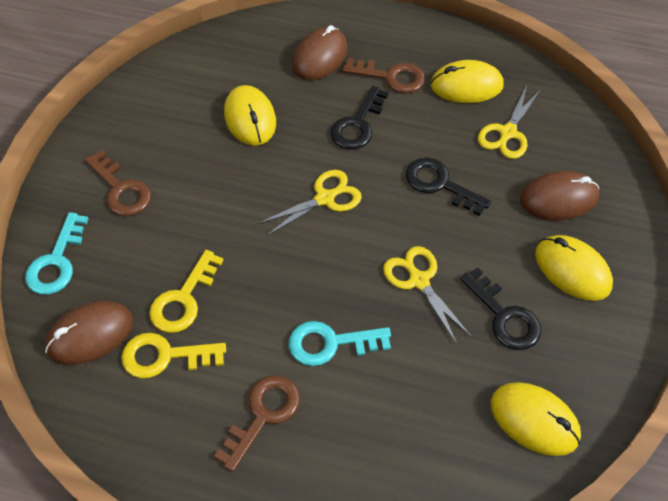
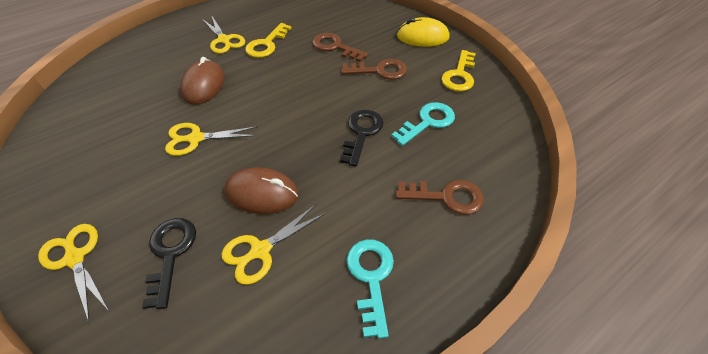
black key: [330,86,389,150] [406,158,491,216] [460,267,541,350] = 3 -> [142,218,196,309] [340,110,384,167] = 2
brown mouse: [45,301,134,365] [292,25,348,80] [520,171,599,221] = 3 -> [180,57,225,105] [224,167,298,214] = 2
yellow mouse: [224,85,276,146] [430,60,504,103] [491,382,581,456] [535,235,613,301] = 4 -> [397,17,449,47] = 1
yellow scissors: [258,170,362,236] [383,246,472,344] [478,86,541,159] = 3 -> [38,224,109,322] [165,123,257,156] [202,17,245,54] [221,204,326,285] = 4

